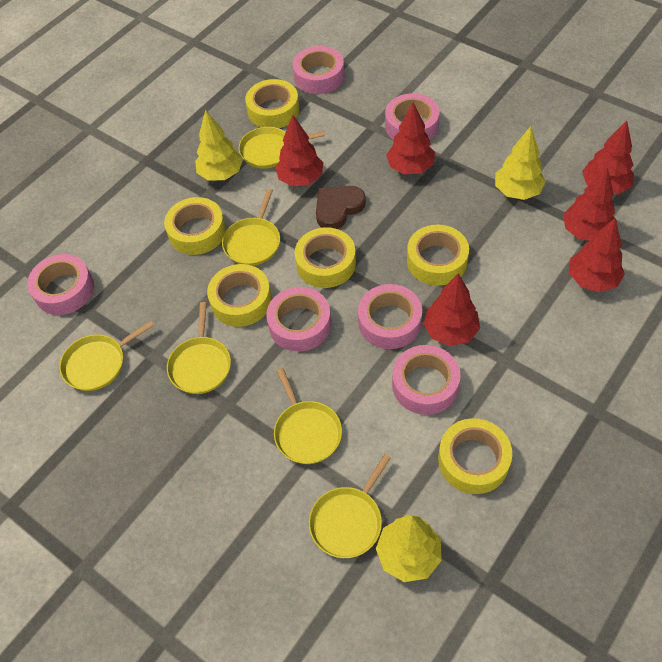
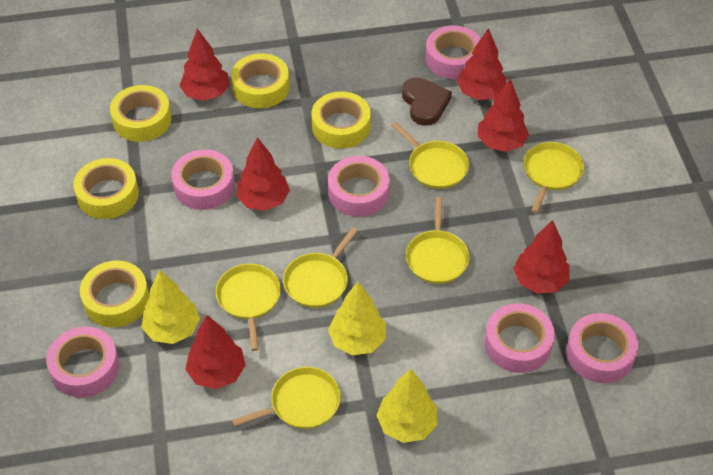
yellow tape: [164,197,226,255] [207,264,272,327] [245,79,299,128] [295,227,356,288] [407,225,469,286] [438,418,512,494] = 6 -> [73,158,139,219] [80,261,149,327] [110,85,172,142] [231,53,290,108] [311,91,371,149] = 5

